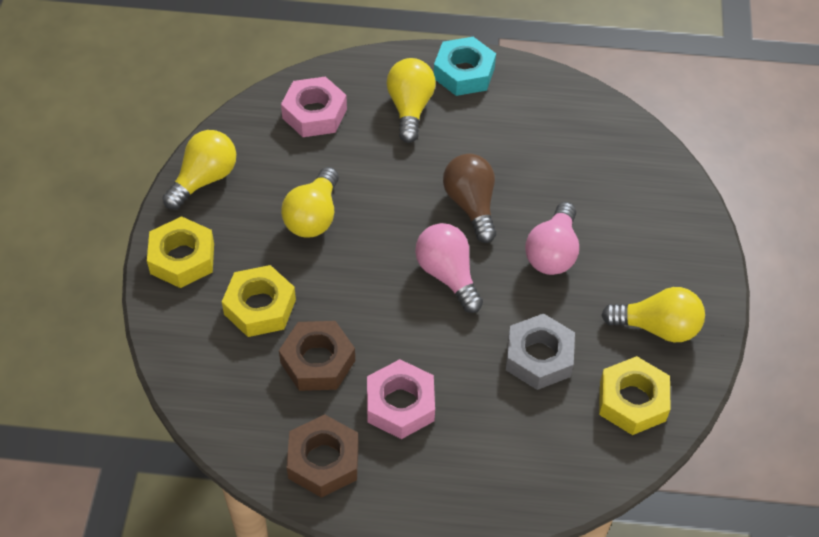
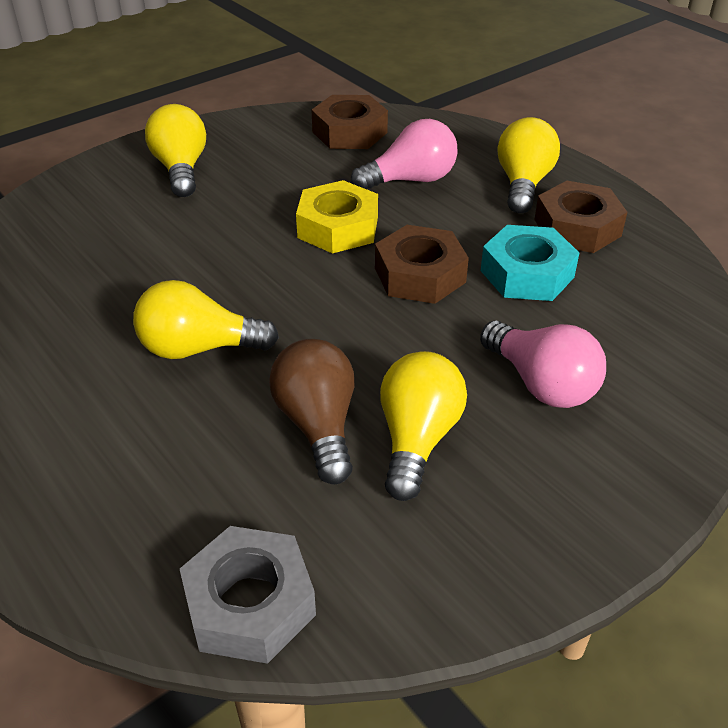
brown nut: [279,321,355,391] [287,414,359,498] = 2 -> [312,95,388,149] [375,225,469,304] [534,181,627,253] = 3
pink nut: [281,76,347,137] [367,359,435,439] = 2 -> none = 0
yellow nut: [147,216,214,288] [222,265,296,337] [599,356,671,435] = 3 -> [296,180,378,254] = 1

